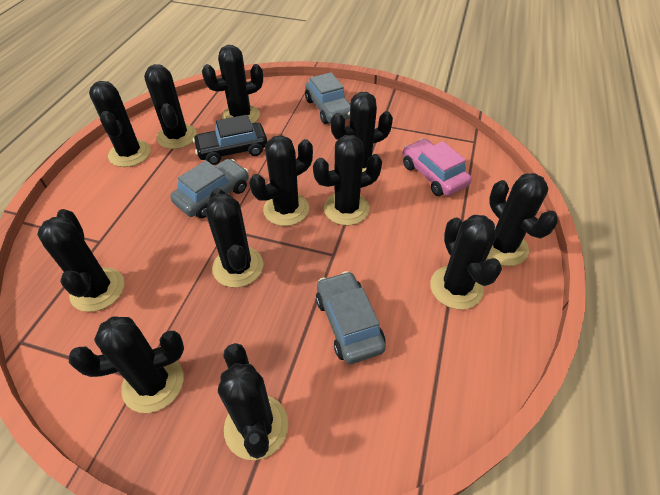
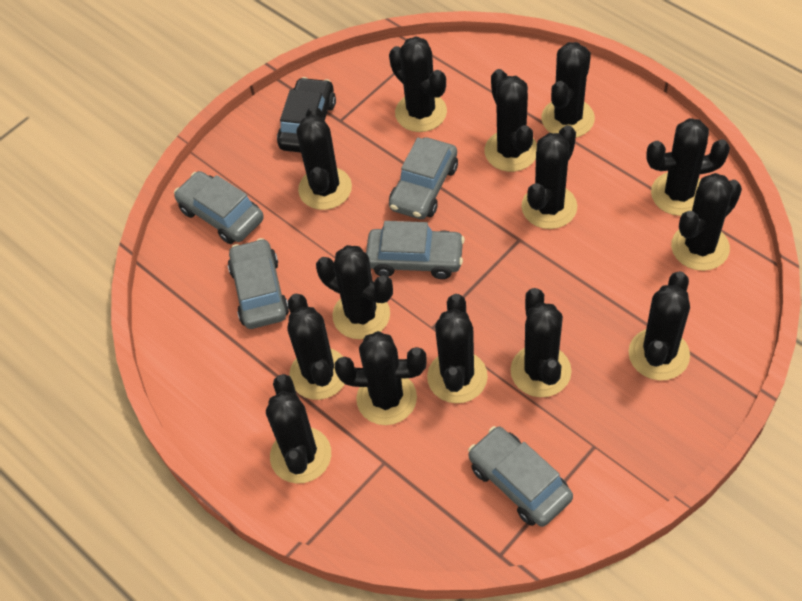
black cactus: [37,209,125,312] [69,317,184,413] [89,81,151,167] [144,64,197,149] [202,45,263,123] [206,188,264,288] [218,343,289,460] [249,135,313,226] [313,135,382,225] [331,92,393,172] [430,215,502,310] [487,173,558,266] = 12 -> [266,374,331,484] [287,294,345,400] [296,106,352,210] [316,245,393,339] [335,331,426,425] [389,36,447,132] [427,294,488,403] [485,69,537,172] [511,288,572,397] [521,125,577,229] [542,42,595,138] [628,271,690,380] [646,118,730,216] [671,173,742,271] = 14
grey car: [170,159,249,218] [305,72,350,124] [316,271,386,364] = 3 -> [174,171,264,244] [228,238,289,329] [366,221,465,279] [389,137,458,219] [468,426,573,527] = 5
pink car: [402,139,472,196] = 1 -> none = 0

